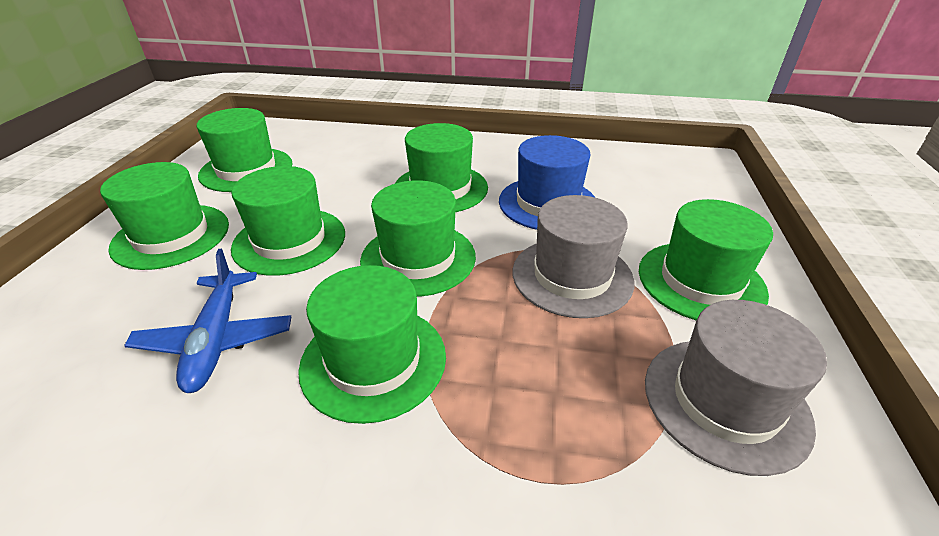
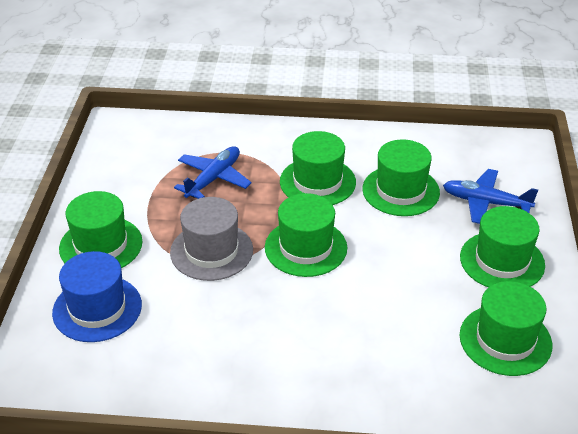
blue plane: [124,249,291,393] = 1 -> [174,146,252,199] [443,169,538,224] = 2
green hat: [100,162,229,270] [196,108,292,192] [231,166,345,276] [298,265,446,424] [360,180,476,297] [396,123,488,212] [639,199,773,320] = 7 -> [59,191,143,268] [265,193,347,277] [280,131,356,205] [362,139,440,216] [460,206,545,288] [460,281,552,376] = 6
grey hat: [513,195,634,318] [645,300,827,476] = 2 -> [170,197,253,281] = 1

